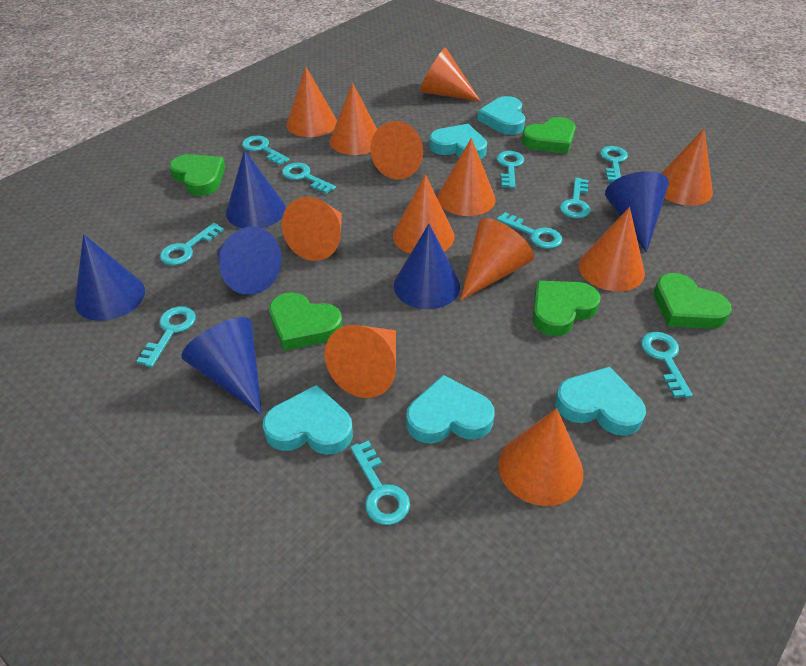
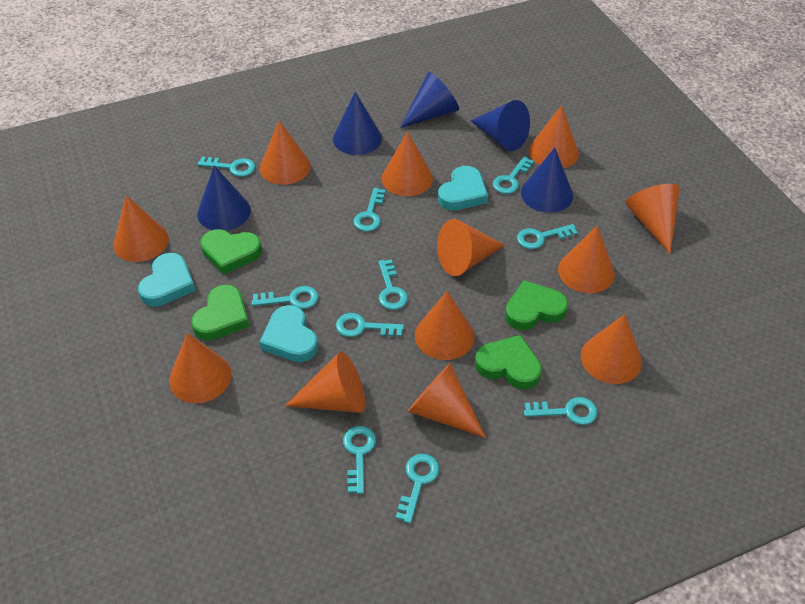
blue cone: [75,234,145,321] [181,317,262,415] [217,227,282,295] [226,150,286,228] [394,224,460,309] [605,171,669,253] = 6 -> [197,165,251,231] [333,92,382,155] [400,72,459,128] [471,100,530,151] [521,147,573,213] = 5
green heart: [169,154,225,196] [269,292,343,351] [522,117,576,154] [533,281,601,336] [654,273,732,329] = 5 -> [191,285,249,341] [200,229,262,275] [475,335,542,390] [505,280,568,330] = 4
turquoise heart: [263,385,353,455] [406,375,495,444] [429,124,487,159] [478,96,526,135] [555,367,646,436] = 5 -> [138,253,195,307] [259,305,318,362] [438,166,488,210] = 3

